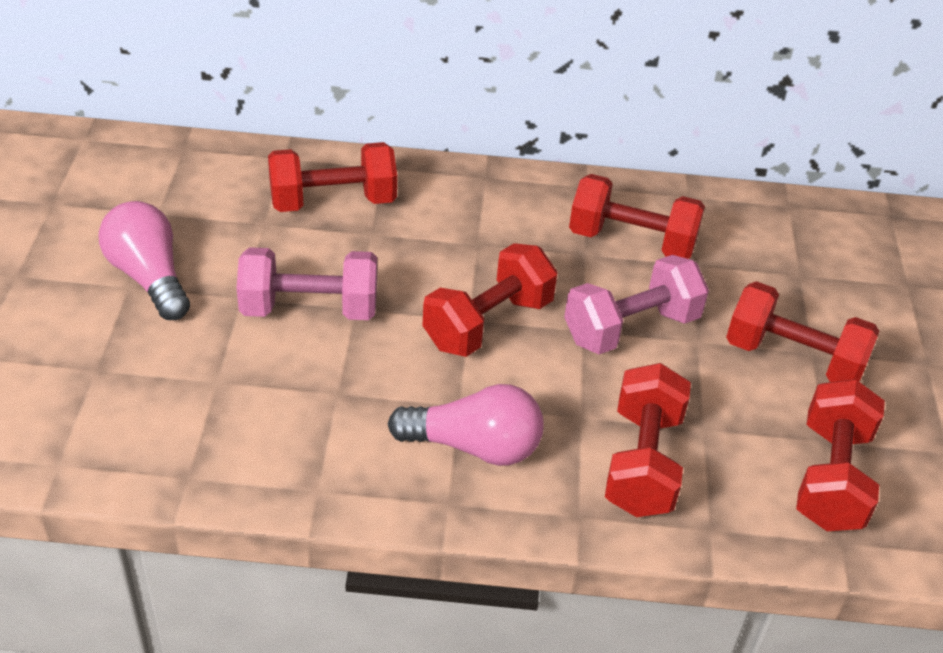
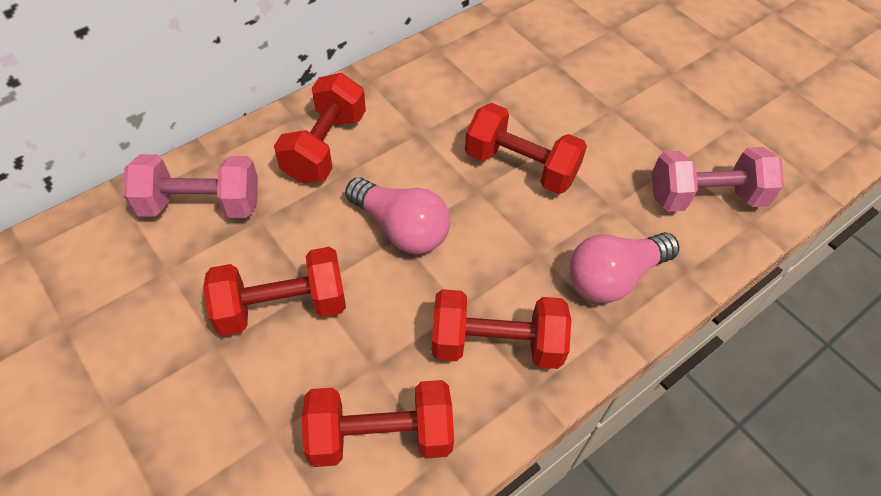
red dumbbell: [268,142,397,212] [422,243,558,357] [569,174,705,259] [605,363,691,517] [726,281,879,382] [796,379,885,531] = 6 -> [203,247,346,336] [274,73,366,183] [302,380,454,467] [431,289,571,369] [465,103,587,194] = 5

